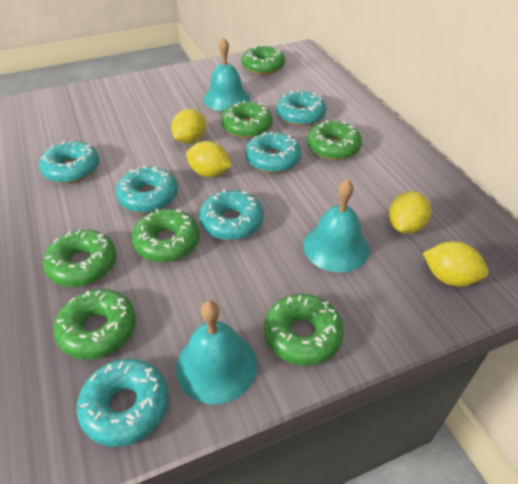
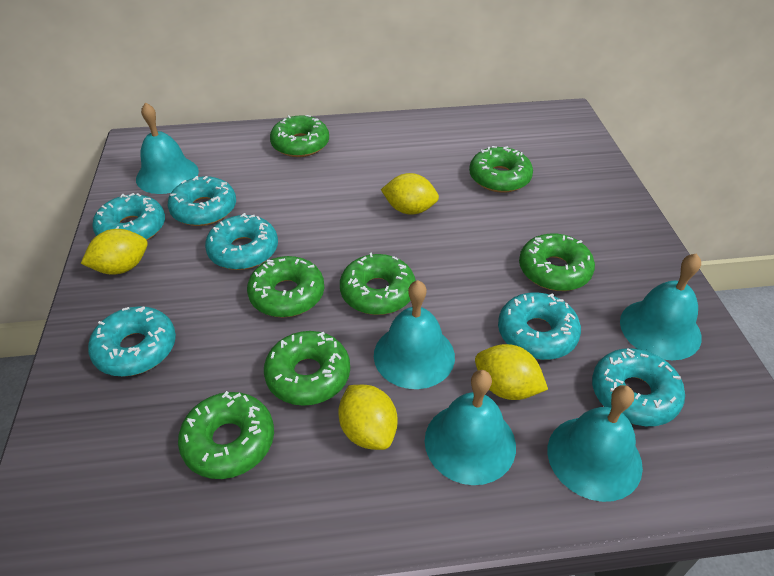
turquoise bell: [176,301,257,404] [203,37,250,111] [303,179,370,272] = 3 -> [136,102,199,194] [374,280,455,389] [425,370,516,485] [548,385,643,502] [620,253,702,360] = 5

